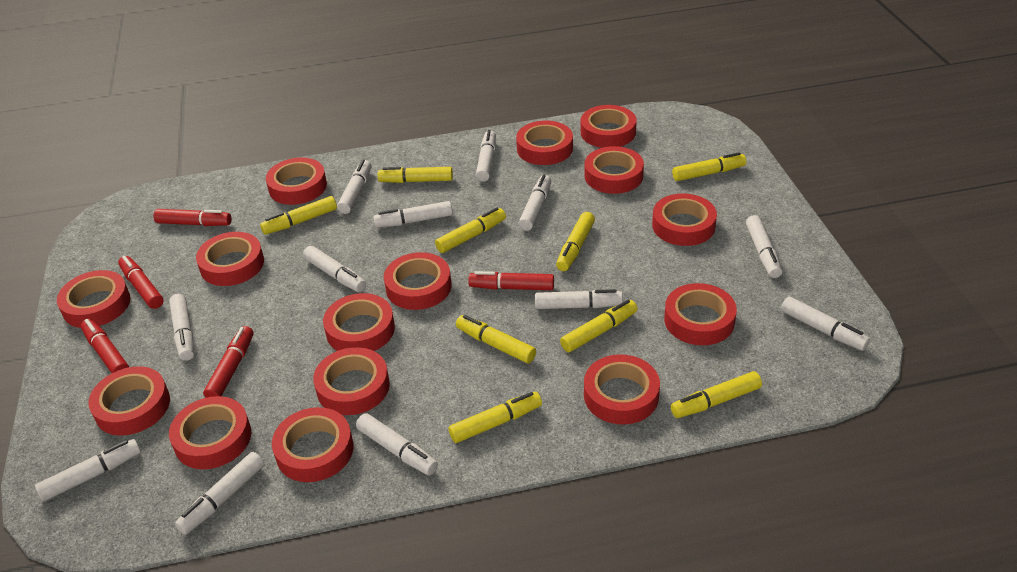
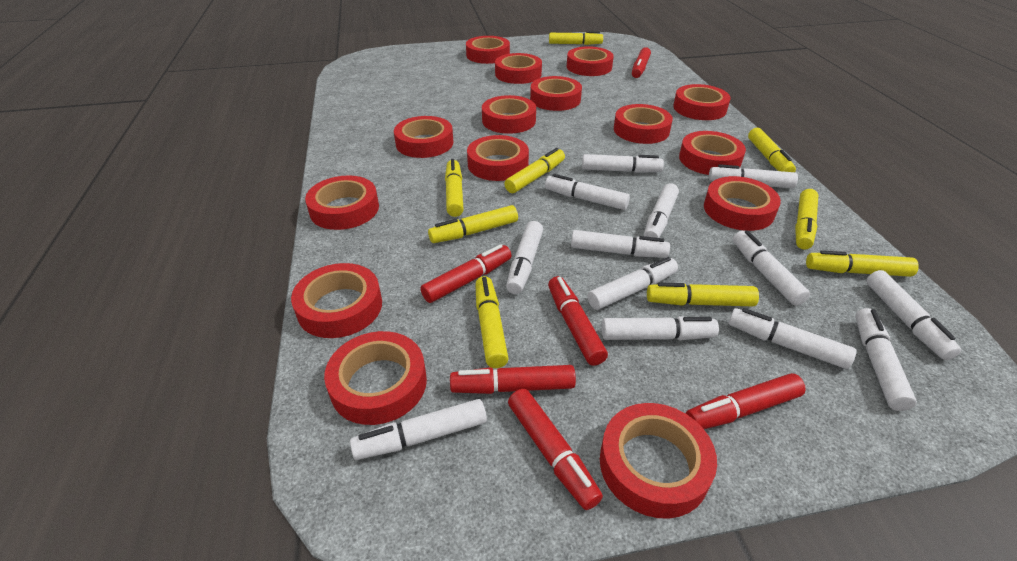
red marker: [81,319,129,373] [118,256,164,309] [154,209,231,226] [203,326,254,398] [468,271,554,290] = 5 -> [421,244,512,303] [450,365,576,394] [508,389,603,510] [548,276,608,366] [632,47,651,78] [686,373,806,429] = 6
white marker: [35,439,141,502] [169,294,194,361] [175,452,264,535] [303,246,366,292] [337,160,372,214] [356,413,438,476] [374,201,453,228] [476,130,496,182] [519,175,551,231] [535,289,623,309] [746,215,782,278] [781,297,870,351] = 12 -> [350,399,487,460] [506,221,543,294] [545,174,630,210] [571,230,670,258] [582,154,664,173] [587,257,678,310] [602,316,719,340] [644,183,679,238] [709,164,798,188] [728,308,856,369] [733,230,810,306] [855,308,917,411] [866,270,961,360] = 13

